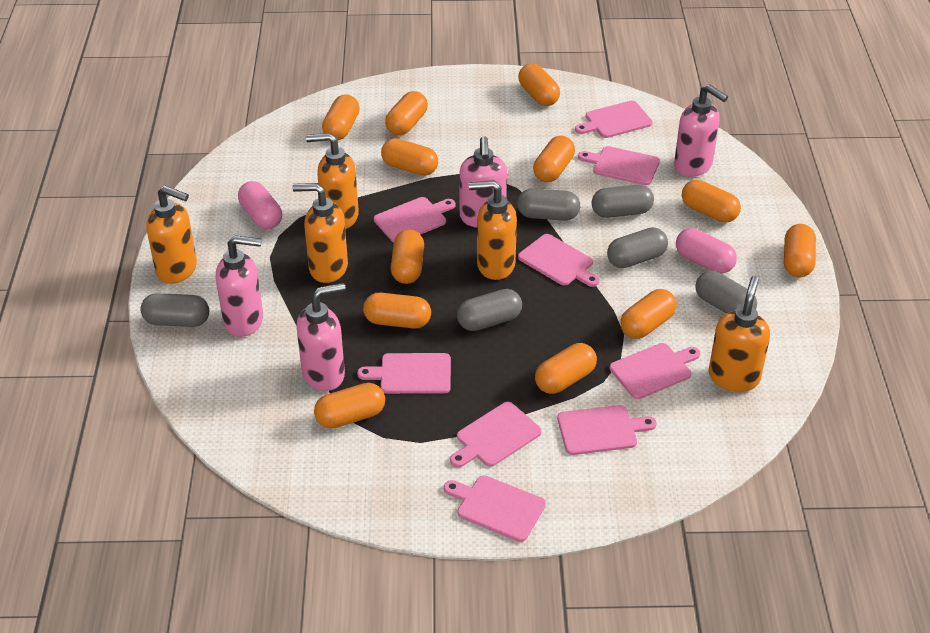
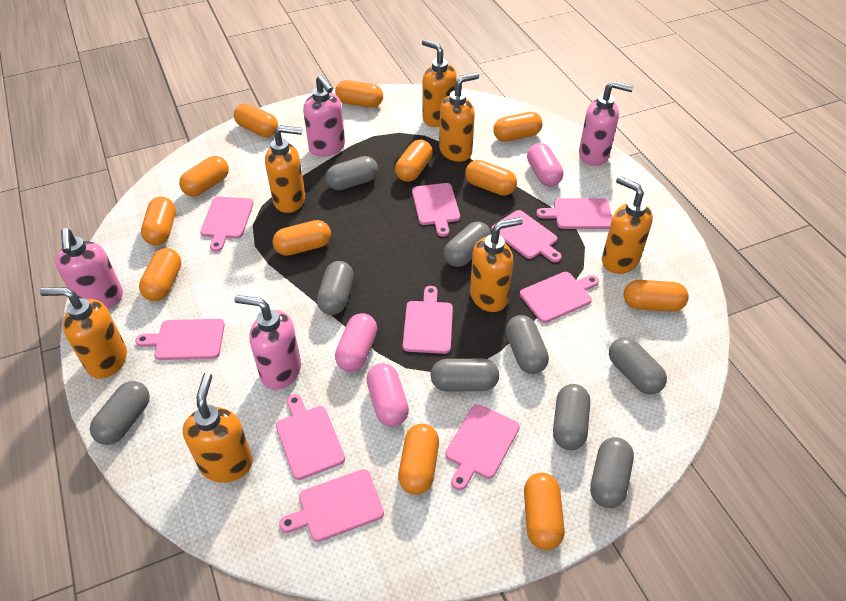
grey capsule: [140,293,209,327] [457,289,522,331] [517,188,580,221] [592,185,654,218] [607,227,668,268] [695,271,757,313] = 6 -> [90,381,150,445] [317,261,354,315] [326,156,378,191] [430,359,499,391] [444,222,491,267] [506,315,549,374] [553,384,590,450] [590,437,634,508] [609,337,667,394] = 9
orange soap dispenser: [146,186,197,284] [292,183,348,283] [306,133,359,229] [469,180,517,280] [709,276,770,392] = 5 -> [40,287,127,379] [183,373,253,483] [265,125,305,213] [422,39,457,127] [439,72,479,162] [470,217,523,312] [602,176,653,274] = 7
pink capsule: [238,181,282,229] [676,228,737,273] = 2 -> [335,313,377,372] [367,363,409,427] [527,143,563,187] = 3
pink cutting board: [357,353,451,394] [374,197,455,243] [444,475,546,542] [450,402,542,468] [518,234,600,287] [557,405,657,455] [575,101,653,138] [578,146,660,185] [609,343,700,399] = 9 -> [135,319,225,360] [200,197,254,252] [276,394,345,480] [279,469,384,542] [403,286,453,354] [412,183,460,237] [445,404,520,490] [491,210,562,262] [520,272,599,323] [536,198,612,229] = 10

